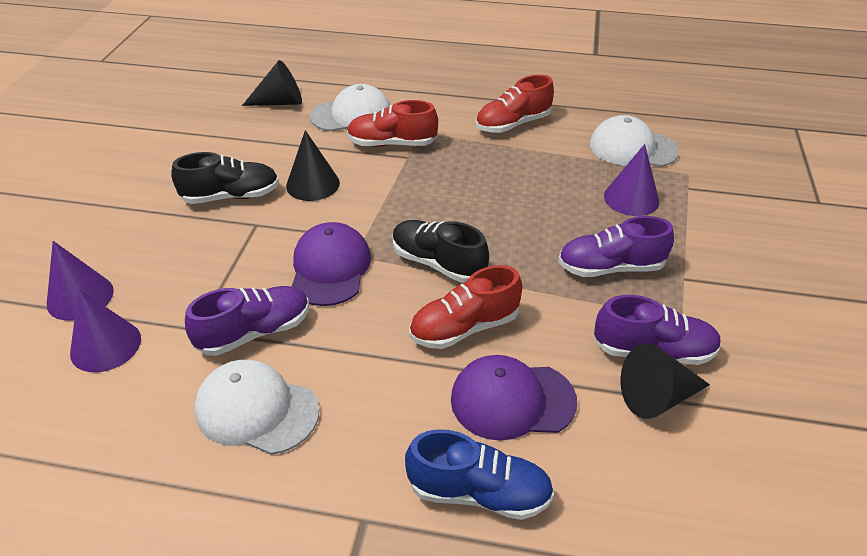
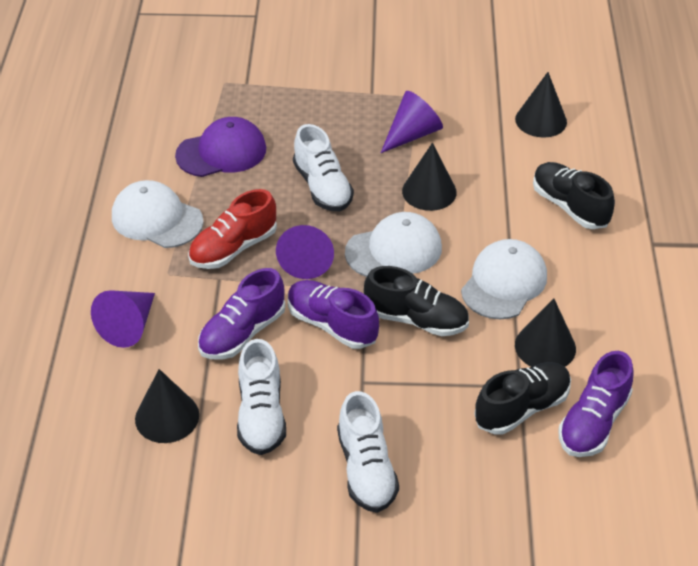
black cone: [242,60,302,106] [286,130,340,201] [620,343,710,419] = 3 -> [135,369,199,443] [402,143,457,211] [515,72,567,137] [515,298,576,367] = 4
black shoe: [171,152,279,204] [393,220,489,283] = 2 -> [364,266,469,336] [474,362,571,435] [533,162,615,229] = 3
blue shoe: [405,429,554,520] = 1 -> none = 0
purple cap: [291,222,371,306] [451,355,577,441] = 2 -> [175,117,266,177] = 1
red shoe: [347,100,438,147] [409,265,522,349] [475,75,554,133] = 3 -> [188,189,277,269] = 1
white shoe: none = 0 -> [237,339,286,455] [293,124,354,211] [337,391,399,513] = 3

